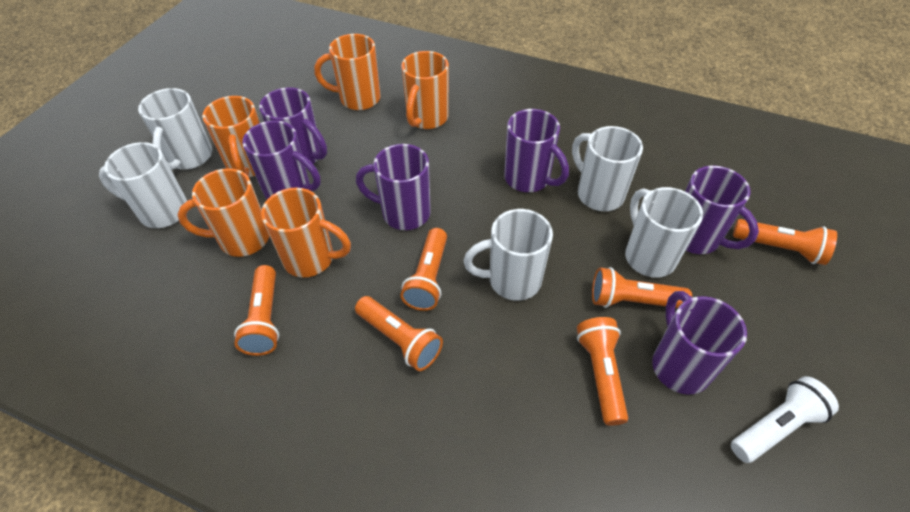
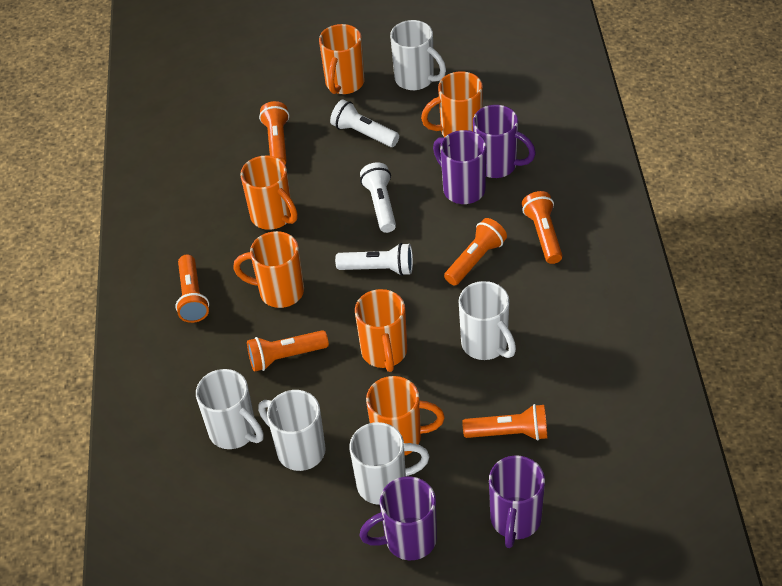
orange mug: [178,168,269,257] [202,96,260,177] [261,188,351,278] [314,34,381,110] [401,51,449,129] = 5 -> [233,231,304,308] [240,156,298,230] [319,24,365,94] [355,289,407,372] [366,376,445,455] [421,71,483,137] = 6
purple mug: [242,120,321,199] [259,87,327,164] [356,144,431,230] [504,109,569,192] [652,291,747,394] [685,166,759,254] = 6 -> [359,476,437,560] [433,130,486,204] [473,105,536,178] [489,455,545,548] = 4
white flashlight: [731,376,839,463] = 1 -> [330,99,399,147] [335,243,413,276] [360,162,396,233] = 3

